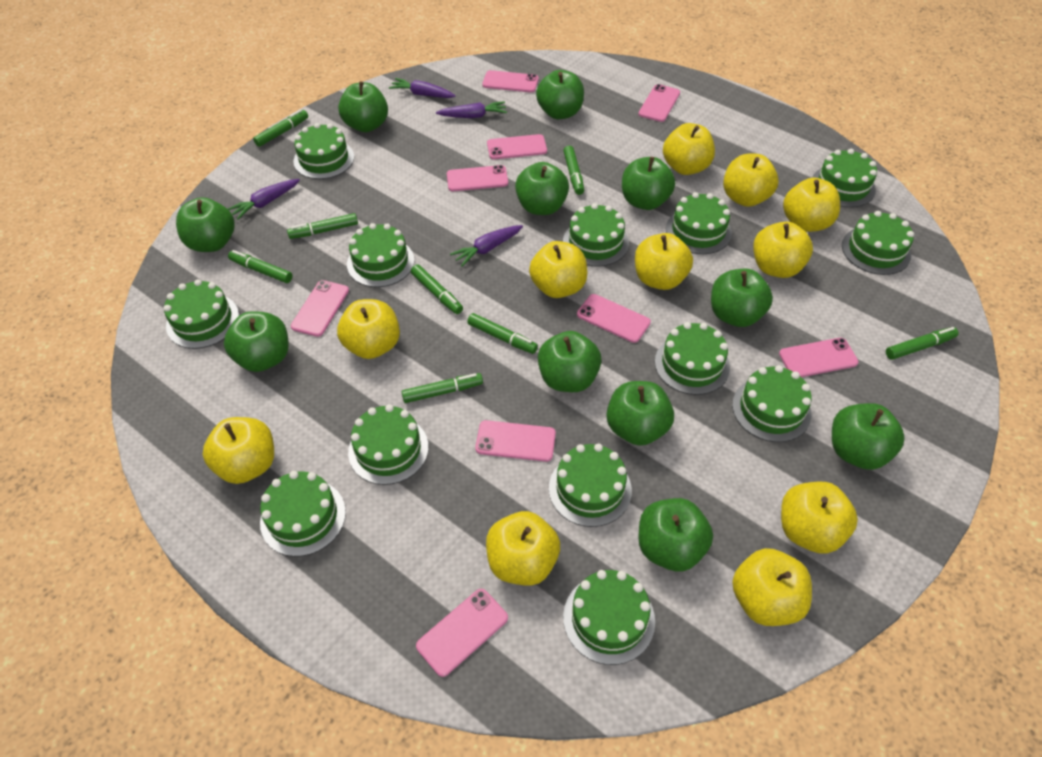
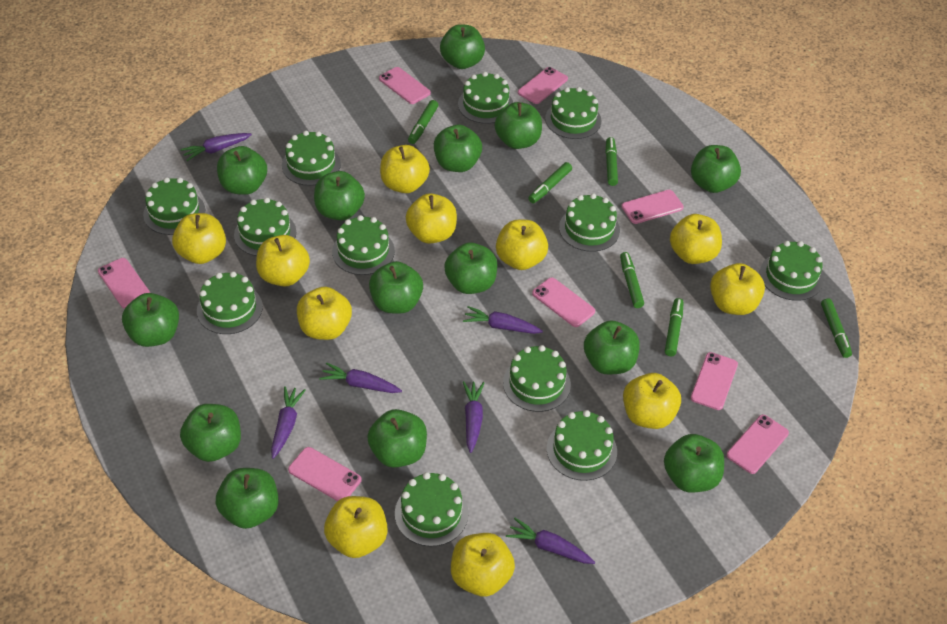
green apple: [176,197,235,252] [224,311,289,372] [338,81,388,132] [515,162,569,215] [536,70,584,119] [538,331,602,392] [606,381,674,446] [622,157,675,210] [639,498,713,571] [711,269,773,327] [832,403,905,470] = 11 -> [122,293,179,347] [180,404,241,462] [216,468,279,529] [217,146,267,195] [314,171,365,221] [367,409,427,468] [369,261,423,314] [434,125,482,172] [440,24,485,69] [444,242,497,294] [495,102,542,149] [584,321,640,375] [664,434,724,492] [691,145,741,193] = 14
green cake: [163,279,239,349] [260,471,346,557] [293,123,354,179] [347,223,414,287] [348,404,429,485] [549,444,632,527] [563,203,629,267] [563,570,655,665] [655,322,730,395] [666,192,732,254] [732,365,812,442] [812,149,877,207] [842,211,914,275] = 13 -> [143,177,205,235] [197,271,263,334] [234,198,296,256] [282,131,341,186] [332,215,395,275] [395,472,468,546] [458,72,513,124] [503,345,571,412] [545,87,601,139] [547,410,617,481] [559,193,620,252] [760,241,823,301] = 12
green marker: [228,250,292,283] [253,109,308,147] [287,213,358,239] [402,373,483,403] [411,264,463,314] [467,313,538,354] [563,146,584,195] [886,327,958,360] = 8 -> [408,100,438,144] [528,162,572,203] [605,137,618,186] [620,252,644,308] [665,298,684,356] [821,299,852,358] = 6
pink phone: [291,280,349,337] [416,589,508,677] [447,165,508,191] [475,420,556,462] [482,70,539,93] [487,134,547,159] [577,294,651,343] [638,84,680,122] [779,338,859,377] = 9 -> [98,258,150,309] [288,447,361,501] [379,67,431,104] [518,67,568,104] [532,277,595,327] [622,190,684,224] [691,352,738,410] [727,415,789,474] = 8
purple carrot: [228,179,300,220] [389,78,456,98] [436,101,507,118] [450,225,523,266] = 4 -> [181,133,252,161] [271,386,306,459] [319,362,402,393] [463,306,543,334] [463,381,485,453] [506,518,595,564] = 6

